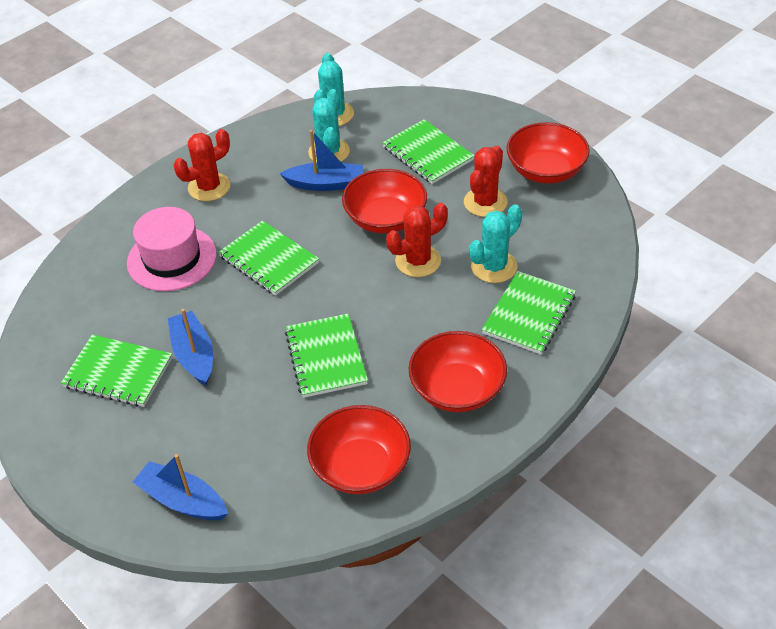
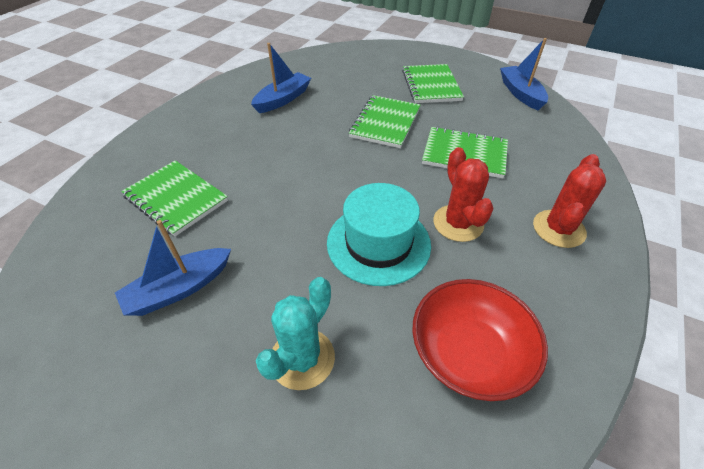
green notebook: [61,334,172,407] [218,220,319,296] [285,314,368,398] [382,119,474,184] [482,271,576,355] = 5 -> [121,160,228,237] [349,95,420,148] [402,64,464,103] [422,126,508,178] = 4
pink hat: [127,207,217,291] = 1 -> none = 0
red bowl: [307,405,411,494] [342,169,427,233] [409,331,507,412] [506,122,590,183] = 4 -> [412,279,548,401] = 1
red cactus: [174,129,230,201] [386,203,448,277] [464,146,507,217] = 3 -> [433,147,494,242] [533,154,606,248] = 2
turquoise cactus: [308,89,350,162] [318,53,354,126] [469,204,522,283] = 3 -> [256,277,335,390] = 1
turquoise hat: none = 0 -> [327,183,431,286] = 1

